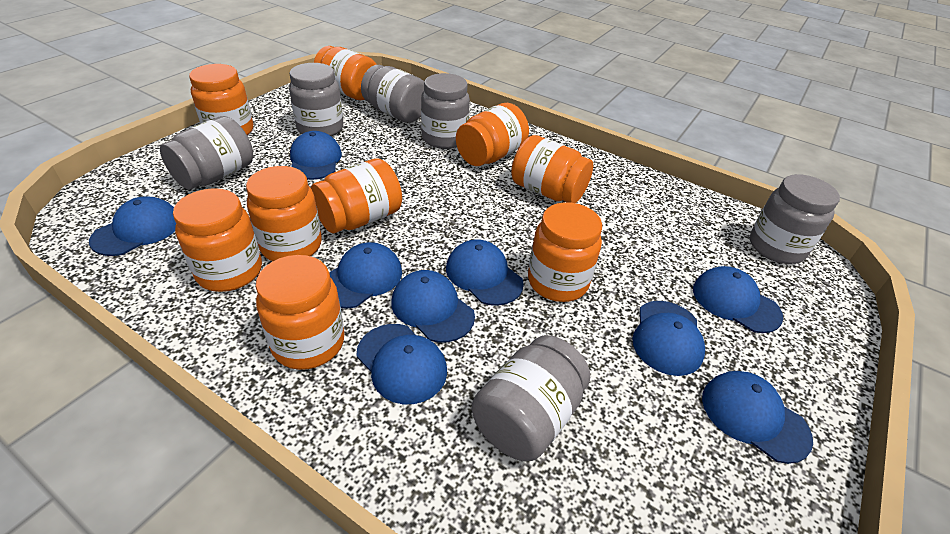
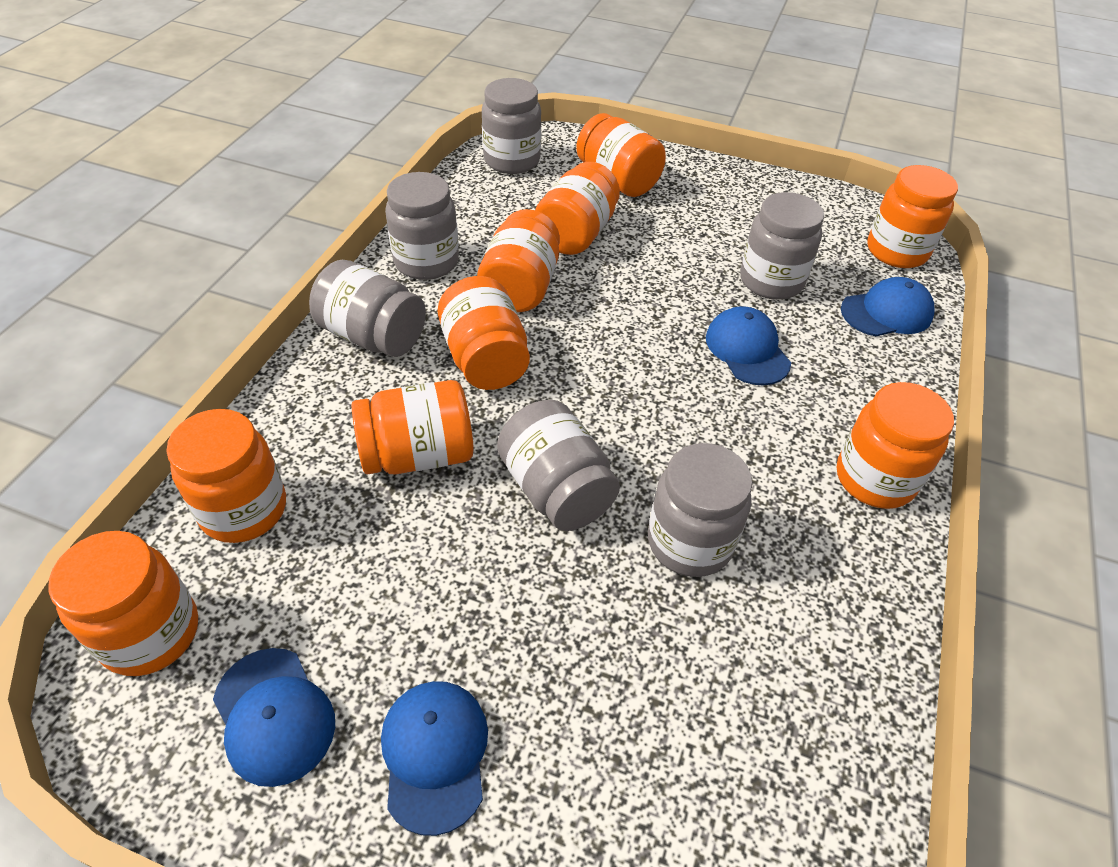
blue cap: [89,197,176,256] [290,131,342,180] [329,242,402,309] [356,324,447,404] [391,270,475,343] [446,239,524,306] [632,301,705,376] [693,266,783,333] [702,371,813,464] = 9 -> [213,648,335,787] [381,681,488,836] [706,306,791,385] [841,277,935,336] = 4

